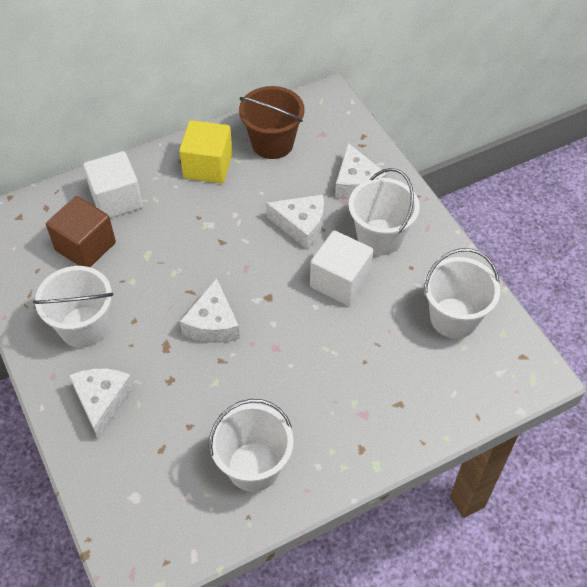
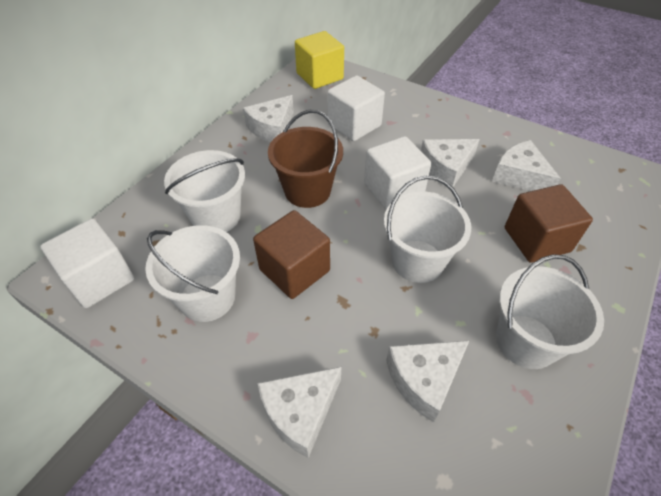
brown cube: [46,196,116,267] = 1 -> [253,210,330,299] [505,184,593,263] = 2
white cheese: [69,368,134,439] [180,278,240,343] [266,195,324,249] [335,143,387,199] = 4 -> [243,95,294,142] [258,367,341,458] [386,340,470,423] [421,139,480,187] [492,140,561,191] = 5
white cube: [83,151,143,218] [310,230,373,306] = 2 -> [40,218,134,308] [327,75,385,141] [364,136,431,210] = 3

